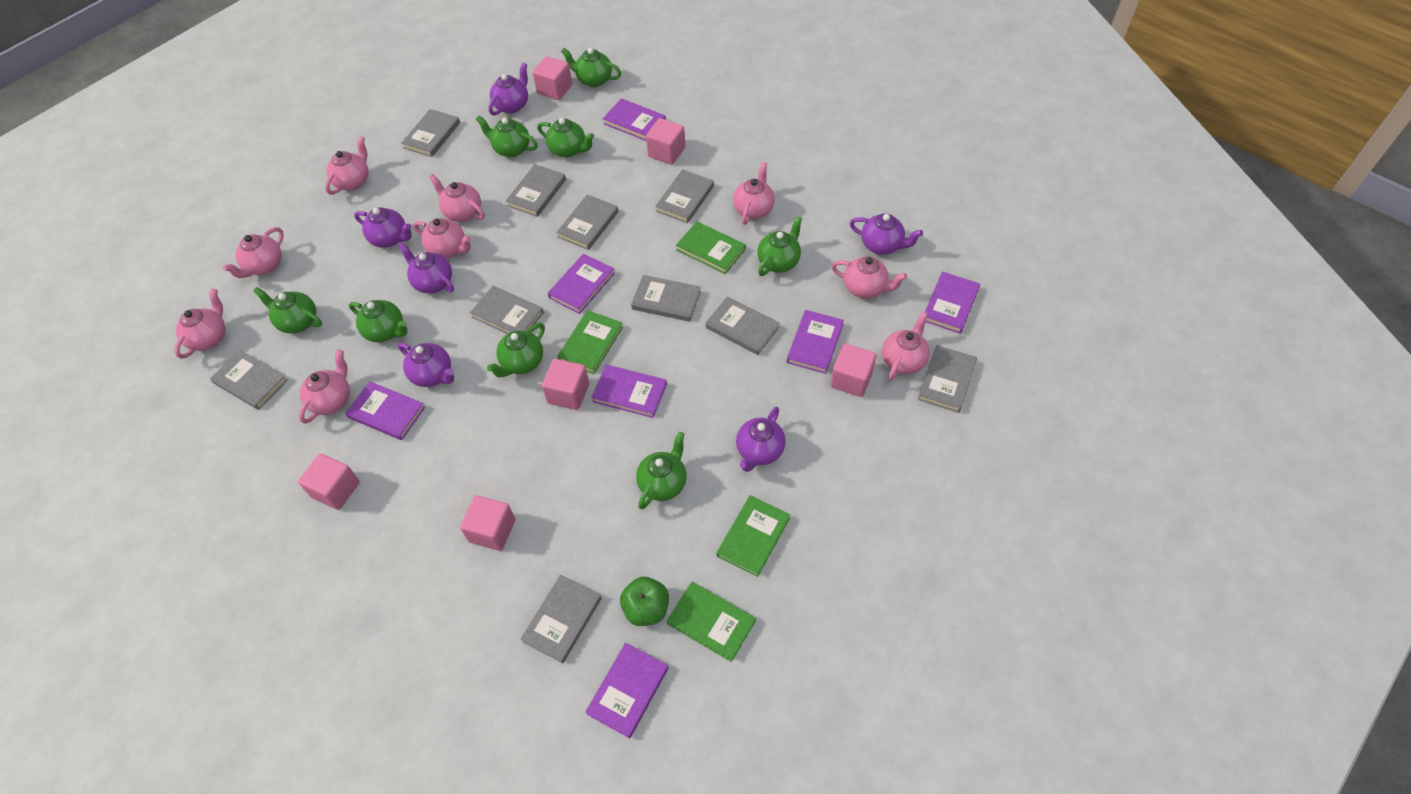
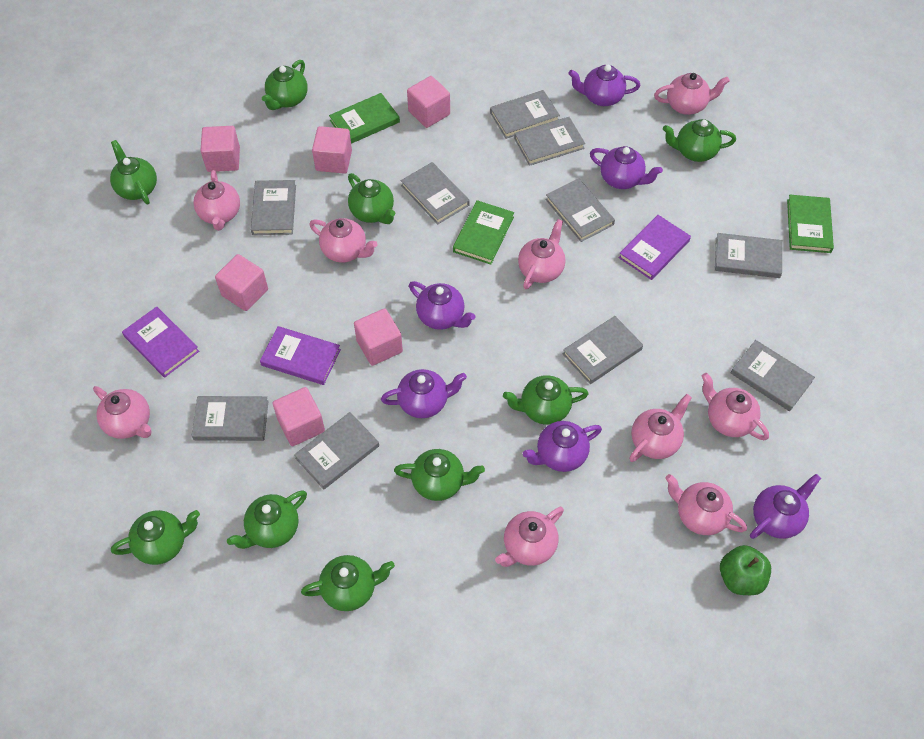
green book: [557,310,623,374] [667,582,756,662] [676,221,746,274] [717,495,790,577] = 4 -> [329,93,400,144] [453,200,514,265] [787,195,834,253] = 3
green teapot: [253,287,322,333] [349,300,407,342] [476,116,538,157] [487,323,545,377] [537,118,594,158] [561,48,621,87] [636,432,687,509] [757,216,802,276] = 8 -> [110,140,157,204] [111,510,200,565] [227,490,307,549] [262,60,308,110] [301,555,395,611] [348,173,395,224] [394,449,485,501] [503,375,588,425] [663,119,736,162] = 9
purple book: [345,381,425,440] [548,254,615,314] [585,643,669,738] [591,365,667,418] [603,98,666,141] [787,310,844,374] [925,271,980,334] = 7 -> [122,307,199,378] [260,326,341,385] [619,215,691,280] = 3

